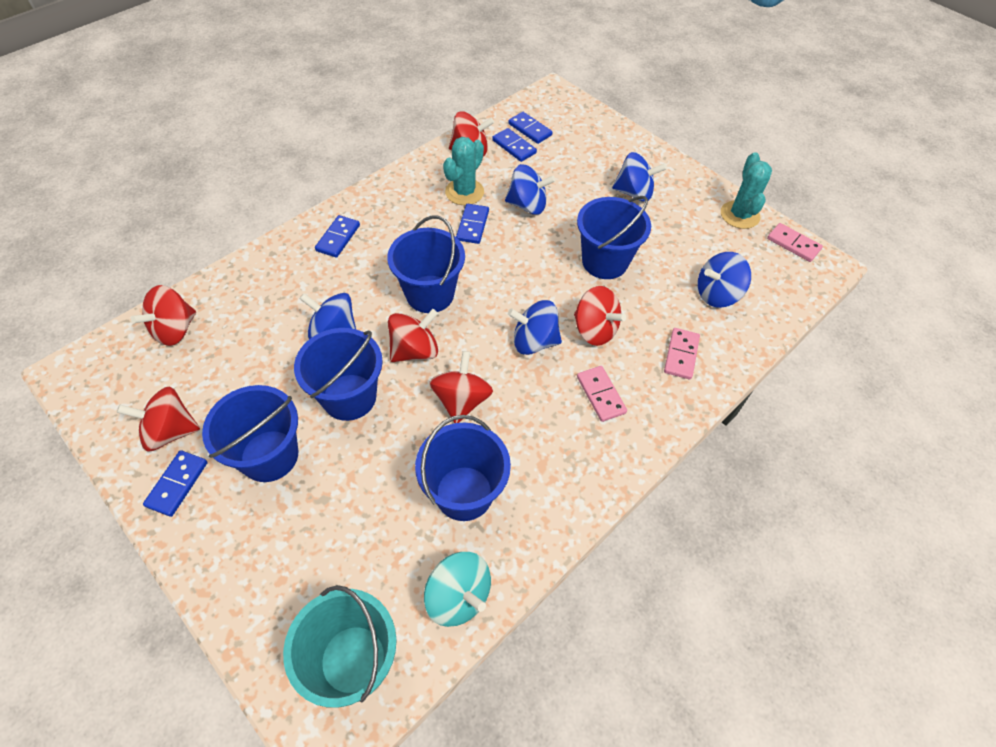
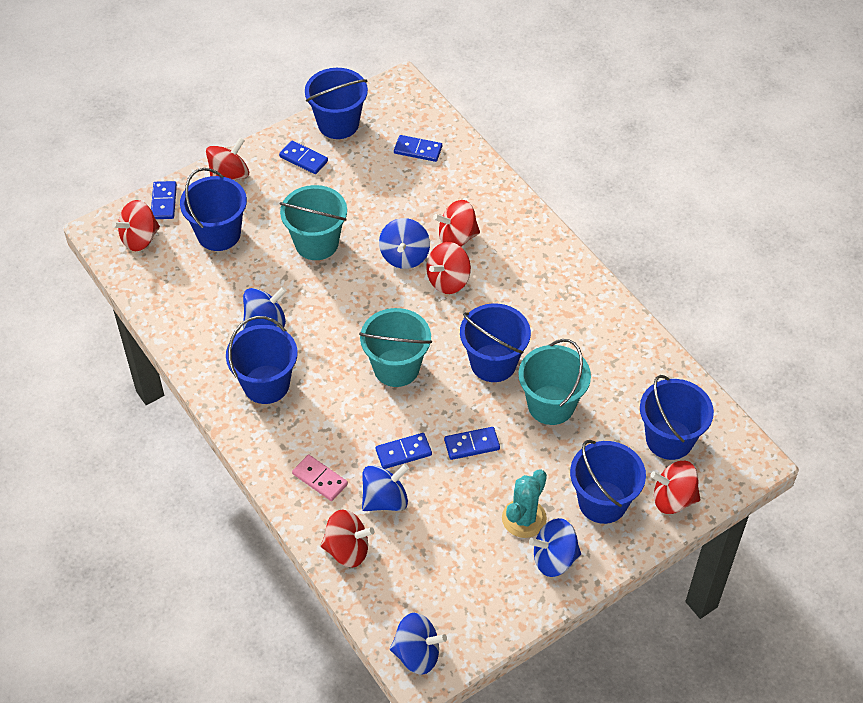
blue bucket: [202,385,298,482] [294,328,383,421] [387,215,465,313] [415,415,511,521] [577,196,651,279] = 5 -> [180,168,247,251] [226,316,298,404] [305,68,368,139] [460,303,531,382] [570,440,646,524] [640,375,714,460] = 6
pink domino: [577,366,627,422] [664,328,700,380] [767,223,823,262] = 3 -> [292,455,348,501] = 1
turquoise bucket: [283,585,397,708] = 1 -> [280,185,347,260] [359,308,432,387] [519,339,591,425] = 3
turquoise cactus: [443,137,484,205] [721,152,772,229] = 2 -> [502,469,547,538] = 1
turquoise spinning top: [424,552,491,627] = 1 -> none = 0

